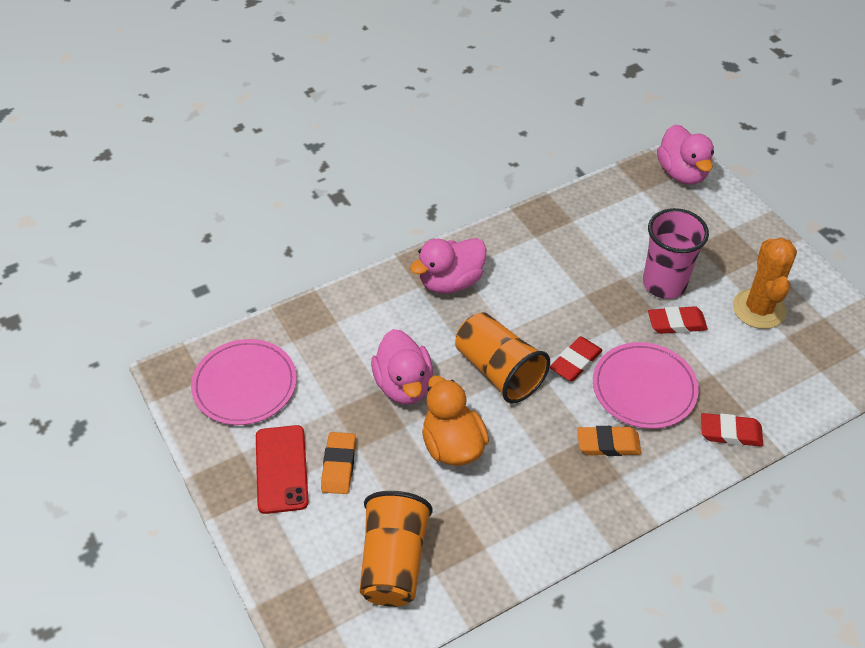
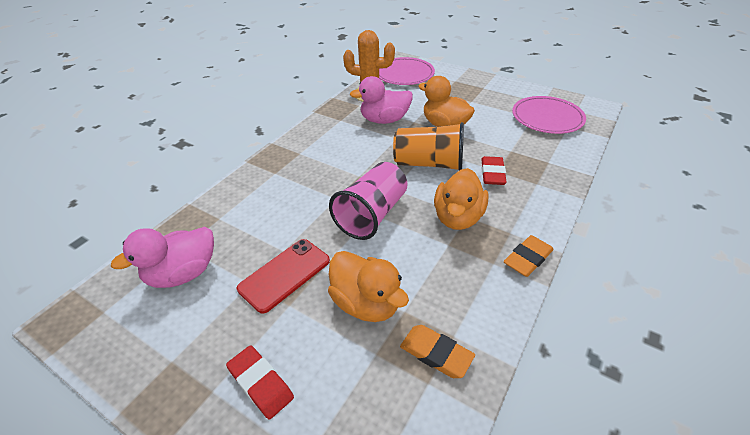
orange cup: [360,491,433,607] [455,312,550,403] = 2 -> [393,122,464,170] = 1
orange duck: [422,376,489,466] = 1 -> [328,251,409,322] [419,76,475,127] [434,168,489,230] = 3
pink duck: [371,329,433,405] [410,238,487,294] [657,125,714,185] = 3 -> [111,227,214,288] [350,76,413,124] = 2
red eraser: [550,337,603,381] [648,306,708,334] [701,413,763,447] = 3 -> [226,345,294,420] [481,156,507,185] = 2

